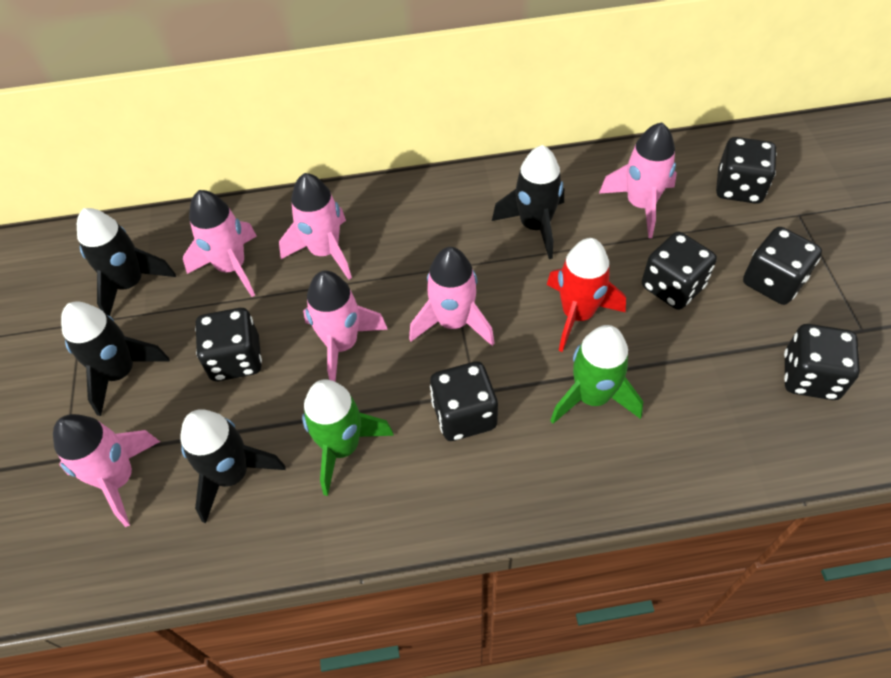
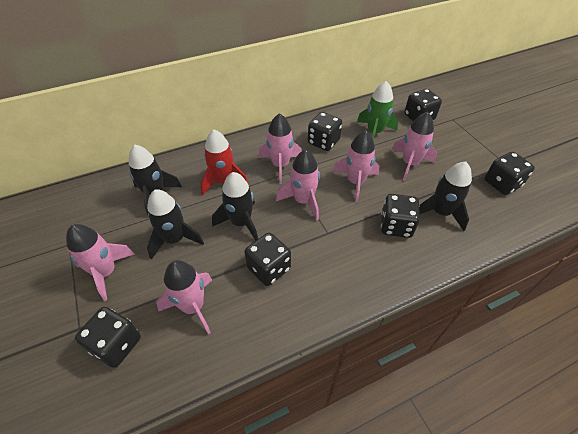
green rocket: [302,379,394,496] [550,325,643,424] = 2 -> [357,81,398,140] = 1

